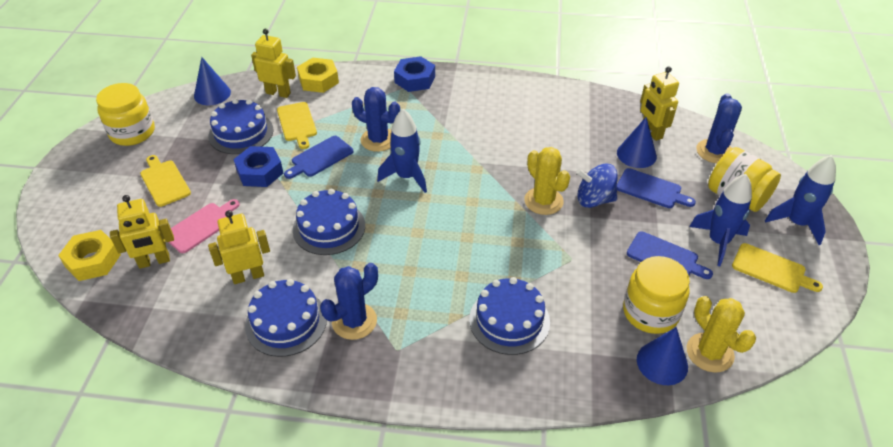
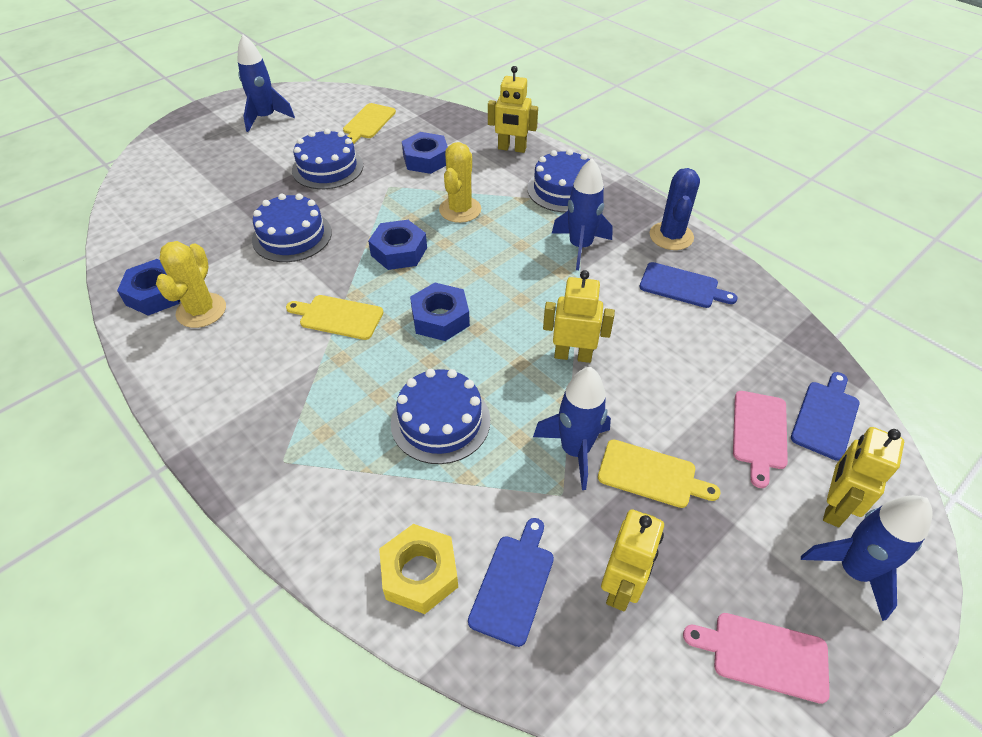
blue cactus: [320,263,378,340] [352,87,400,152] [696,93,742,163] = 3 -> [649,168,700,250] = 1
blue cone: [194,57,231,105] [617,117,657,168] [637,327,688,385] = 3 -> none = 0
blue nut: [234,146,283,187] [394,56,435,92] = 2 -> [117,259,180,316] [368,220,427,270] [402,132,448,174] [410,283,470,341] = 4
blue rocket: [377,109,427,193] [689,174,752,266] [765,155,836,245] = 3 -> [237,35,295,132] [533,367,611,490] [552,158,613,270] [801,495,933,621] = 4
blue spinning top: [576,164,618,208] = 1 -> none = 0
pink cutting board: [168,199,240,253] = 1 -> [683,613,830,704] [733,391,788,488] = 2
yellow jar: [96,83,155,146] [623,256,690,334] [708,147,781,212] = 3 -> none = 0
yellow nut: [58,230,121,281] [297,58,339,93] = 2 -> [379,524,458,614] = 1

